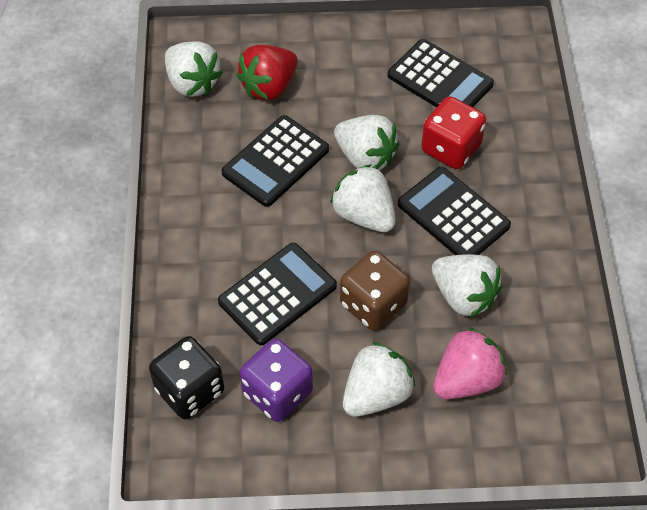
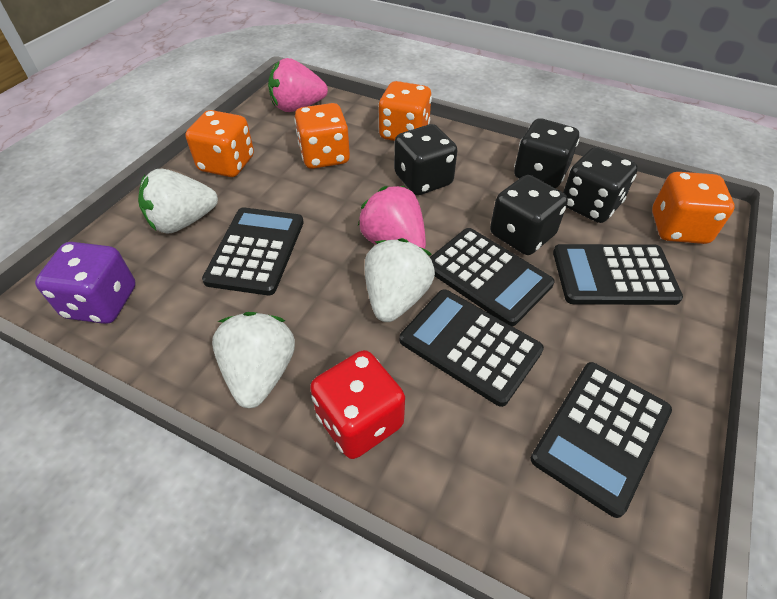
black calculator: [218,243,337,345] [222,115,329,207] [388,39,494,107] [398,167,511,255] = 4 -> [202,207,304,295] [400,289,544,407] [430,228,555,326] [531,362,672,518] [553,244,683,305] = 5
black dice: [149,336,224,419] = 1 -> [394,124,457,195] [490,175,568,255] [514,118,579,188] [563,147,638,223] = 4
brown dice: [340,251,410,330] = 1 -> none = 0
orange dice: none = 0 -> [186,110,254,177] [294,103,350,169] [378,81,432,141] [652,172,735,244] = 4
pink strawberry: [433,327,507,399] = 1 -> [268,58,328,112] [358,186,426,249] = 2
red strawberry: [237,45,298,100] = 1 -> none = 0
white strawberry: [165,41,223,97] [330,164,396,232] [334,115,399,170] [343,342,415,417] [432,254,502,317] = 5 -> [138,169,218,234] [212,312,295,408] [364,238,435,322] = 3

